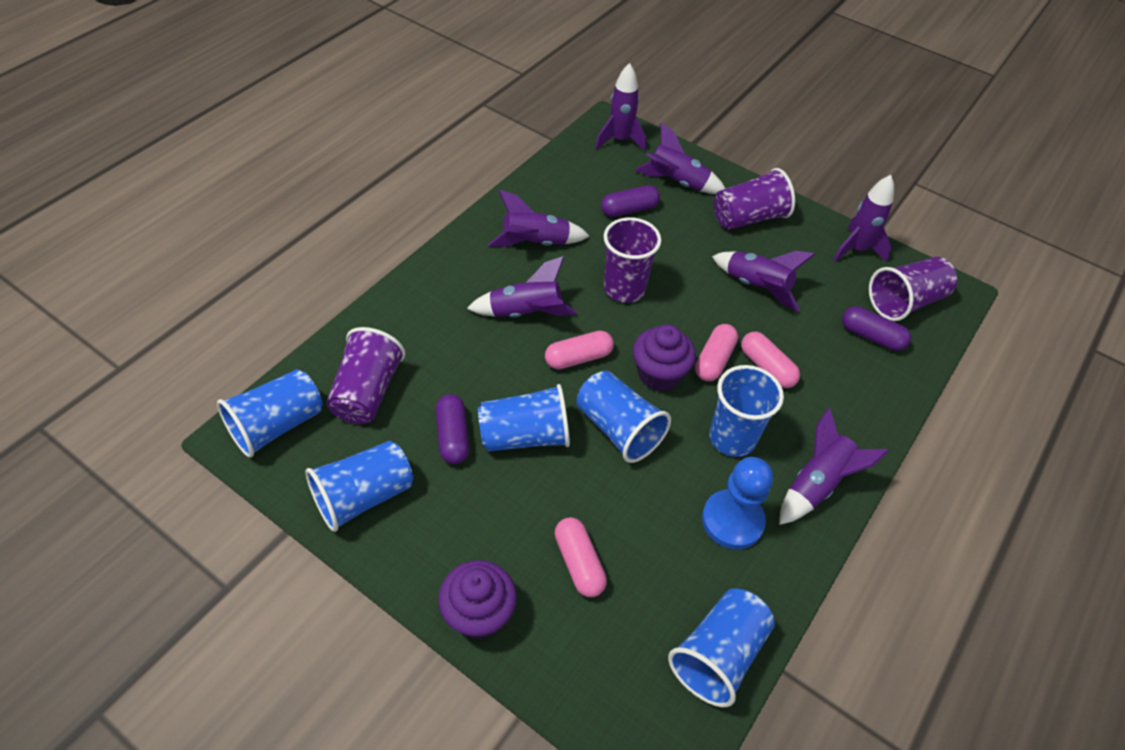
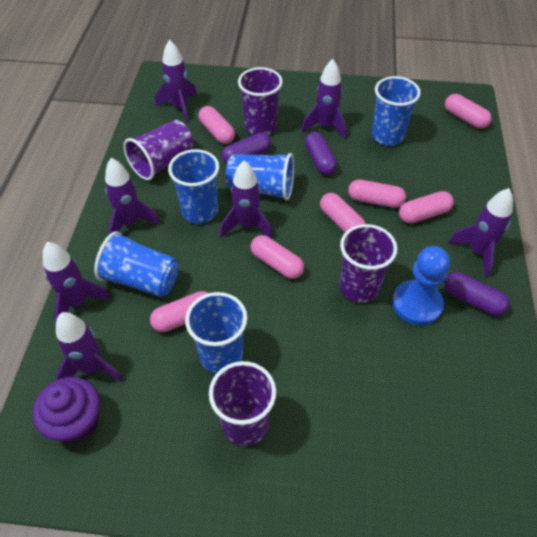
blue cup: [217,369,323,458] [305,441,413,532] [478,384,570,452] [577,371,671,463] [668,588,775,707] [709,365,784,457] = 6 -> [94,231,179,297] [168,149,219,224] [185,292,247,374] [226,153,294,200] [372,76,421,146] = 5
pink capsule: [545,331,614,369] [555,517,607,597] [695,324,738,381] [741,332,800,388] = 4 -> [150,291,208,332] [198,106,235,144] [250,235,304,279] [320,193,366,233] [348,180,406,208] [399,191,454,223] [445,94,492,129] = 7
purple cupcake: [438,560,517,639] [633,324,696,392] = 2 -> [32,377,100,443] = 1

